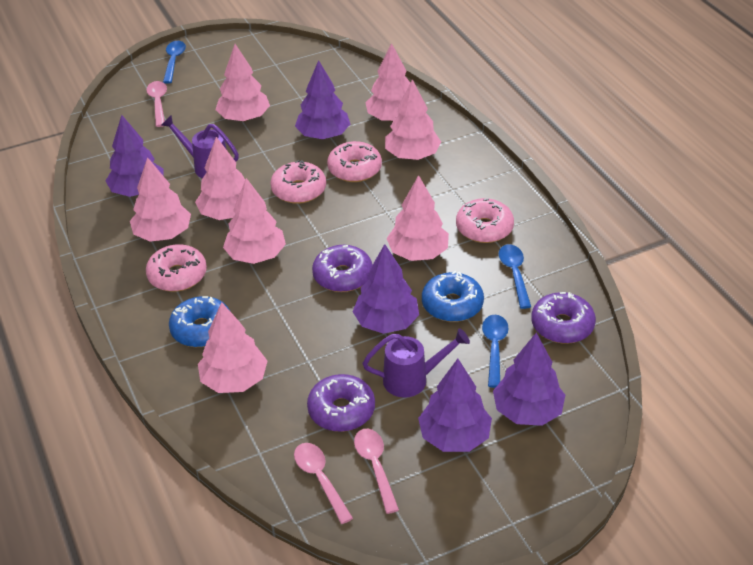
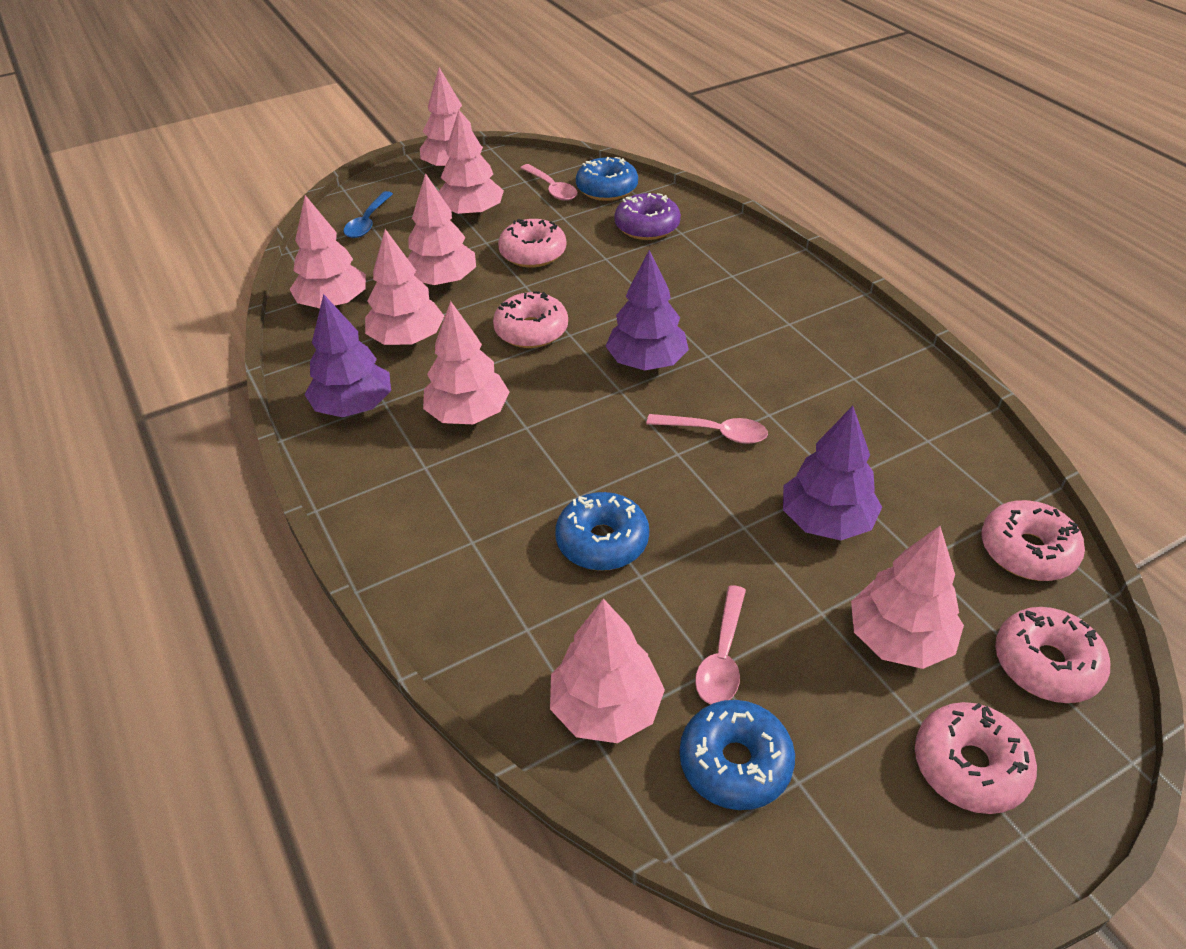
blue donut: [169,296,231,347] [422,271,484,322] = 2 -> [555,492,649,571] [576,157,638,201] [680,700,795,810] = 3
blue spoon: [163,41,186,84] [482,315,509,388] [499,244,531,309] = 3 -> [343,191,393,238] = 1
pink donut: [146,244,207,292] [270,160,326,204] [327,141,382,182] [456,198,514,243] = 4 -> [493,291,568,348] [498,219,566,268] [915,702,1037,814] [981,500,1085,581] [995,607,1110,703] = 5
purple donut: [307,374,375,432] [312,245,372,292] [531,292,596,344] = 3 -> [614,193,681,240] = 1
purple tree: [105,115,163,197] [295,60,351,139] [352,244,419,334] [418,359,492,452] [493,333,565,426] = 5 -> [305,294,391,417] [606,250,689,370] [783,406,882,541] = 3
purple watering can: [161,115,239,178] [363,328,470,398] = 2 -> none = 0

